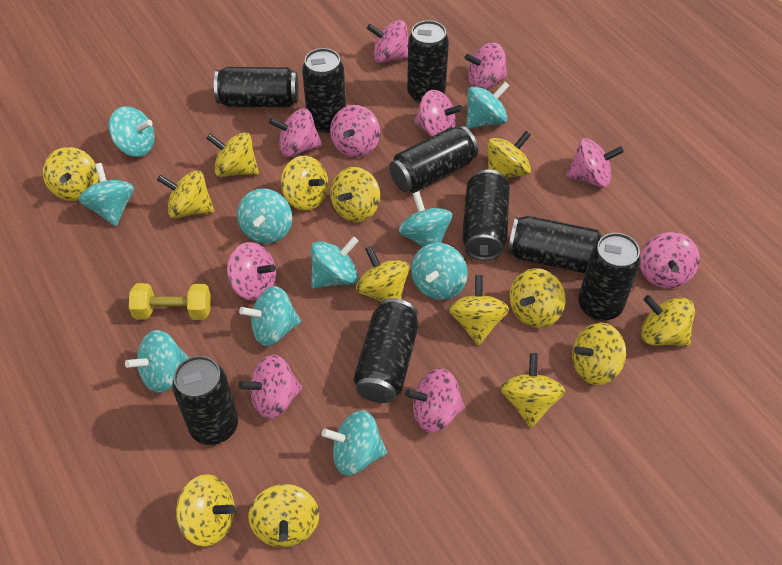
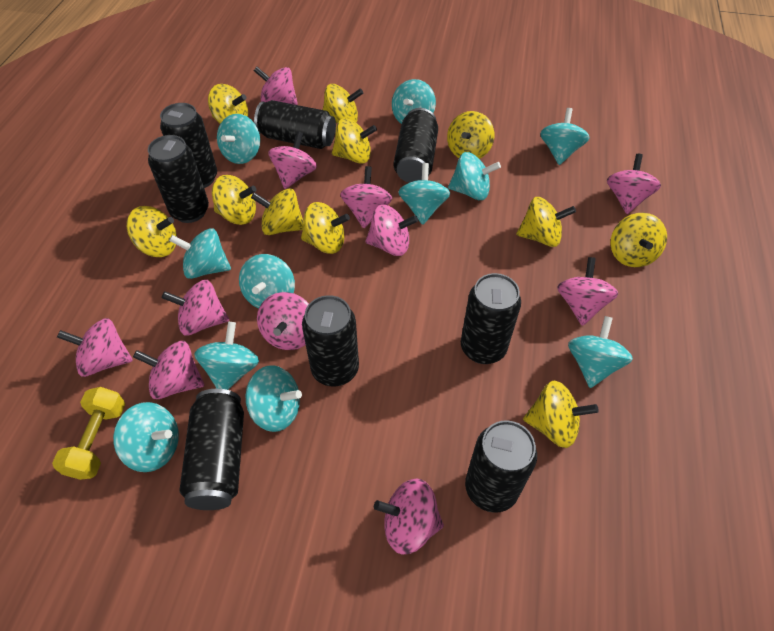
black can: [172,356,238,445] [214,67,298,107] [302,48,346,133] [354,298,419,403] [389,126,478,193] [407,20,449,103] [462,169,510,261] [507,216,603,273] [578,233,641,321] = 9 -> [148,135,209,223] [160,103,217,188] [179,389,244,510] [254,100,336,149] [302,295,359,387] [393,108,438,183] [461,273,521,364] [465,420,537,513] = 8
pink spinning top: [227,242,276,301] [238,354,302,419] [269,108,322,157] [330,105,380,158] [367,20,408,63] [405,368,465,433] [414,90,463,137] [465,42,507,89] [566,138,624,187] [640,232,700,288] = 10 -> [57,318,133,377] [133,341,204,399] [162,280,229,336] [254,67,298,105] [257,292,309,350] [268,131,317,189] [340,166,392,228] [366,205,418,256] [374,478,444,555] [557,257,618,326] [607,154,661,214] = 11
turquoise spinning top: [79,163,134,226] [109,106,155,157] [125,330,189,393] [237,189,292,244] [239,286,301,346] [311,237,359,289] [321,410,387,476] [398,191,452,247] [411,243,468,300] [466,82,510,129] = 10 -> [113,402,179,472] [169,228,231,279] [194,322,259,390] [217,114,260,164] [239,254,295,308] [246,365,302,432] [392,79,436,124] [398,163,450,225] [448,152,501,200] [540,108,590,165] [568,316,633,388] = 11
yellow spinning top: [43,147,98,201] [157,170,214,218] [176,474,235,547] [206,132,259,177] [249,484,319,548] [281,156,329,211] [330,167,380,222] [356,246,410,302] [449,275,509,346] [487,131,531,179] [500,353,565,428] [510,268,565,328] [572,323,626,385] [641,295,695,347] = 14 -> [127,206,177,257] [208,84,248,124] [212,175,257,225] [251,188,304,235] [301,202,350,254] [323,84,363,123] [332,118,377,164] [447,111,494,159] [516,197,576,247] [523,381,599,448] [611,213,667,267] = 11

